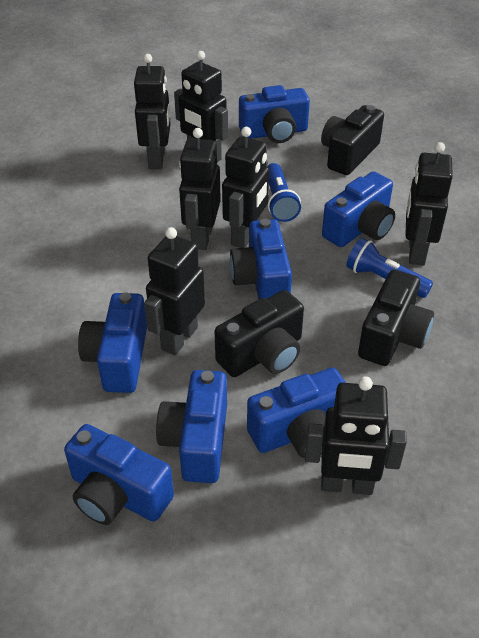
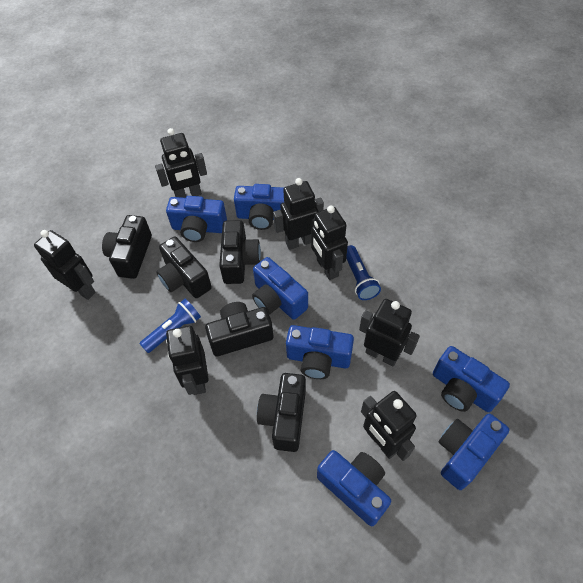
black camera: [214,290,304,377] [321,105,384,175] [358,270,434,366] = 3 -> [102,215,152,279] [156,237,212,298] [205,302,273,356] [219,220,261,284] [257,373,306,452] = 5

